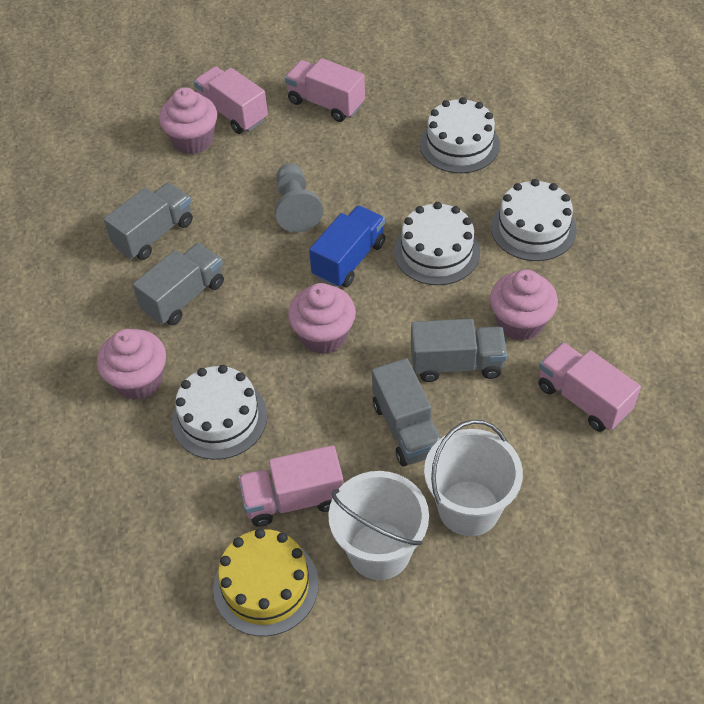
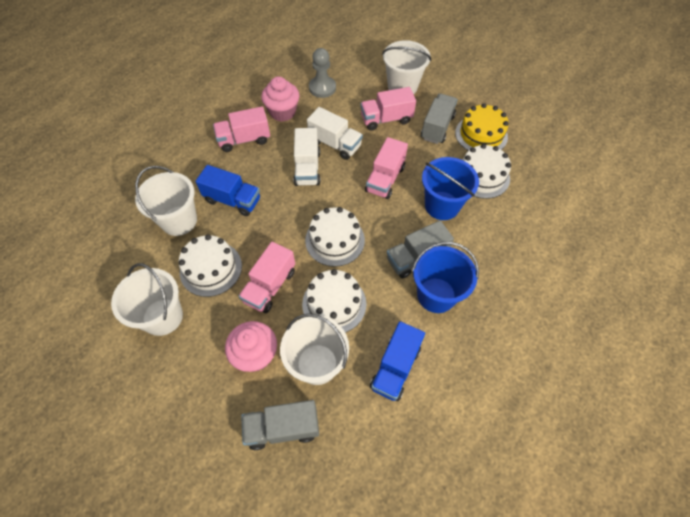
blue bucket: none = 0 -> [412,242,479,313] [422,157,479,220] = 2
blue truck: [309,206,385,287] = 1 -> [195,165,260,216] [370,321,425,401] = 2
grey truck: [104,182,193,260] [133,243,224,326] [372,358,441,466] [411,319,507,382] = 4 -> [241,400,319,450] [387,220,454,279] [421,94,457,144] = 3
pink cupcake: [97,329,166,400] [159,87,217,154] [288,283,356,354] [490,270,558,341] = 4 -> [225,321,277,372] [261,76,299,122] = 2
white bucket: [328,471,429,580] [424,420,523,536] = 2 -> [111,263,183,336] [135,166,197,236] [280,314,349,385] [382,40,431,94] = 4
white truck: none = 0 -> [294,128,320,186] [307,107,363,160] = 2

